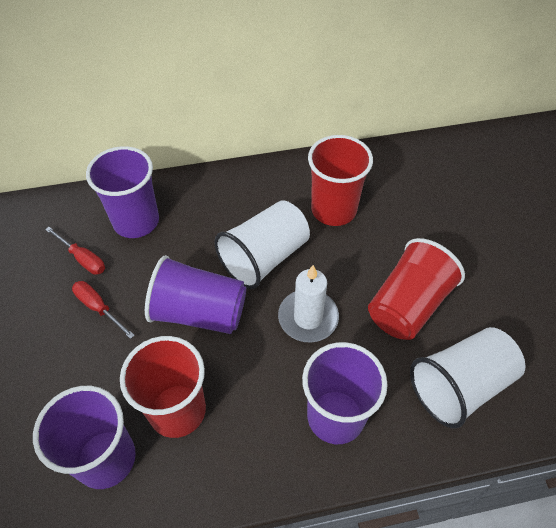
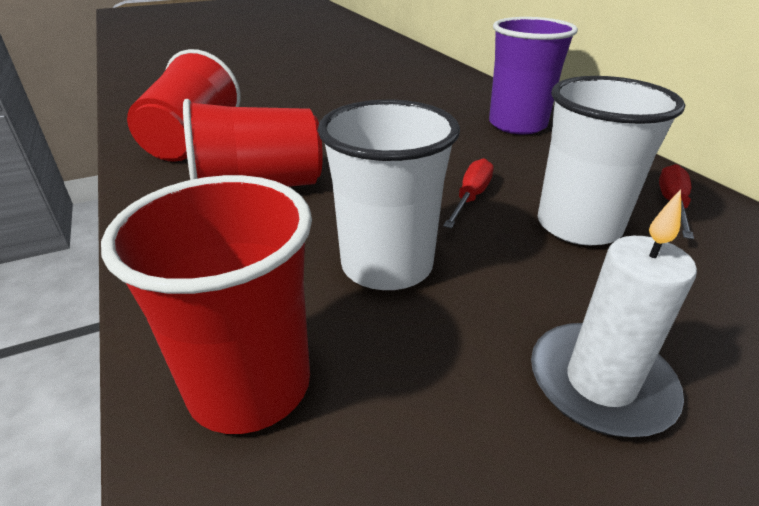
purple cup: [33,386,136,489] [86,146,159,238] [145,255,246,334] [302,342,388,444] = 4 -> [489,17,578,134] = 1

